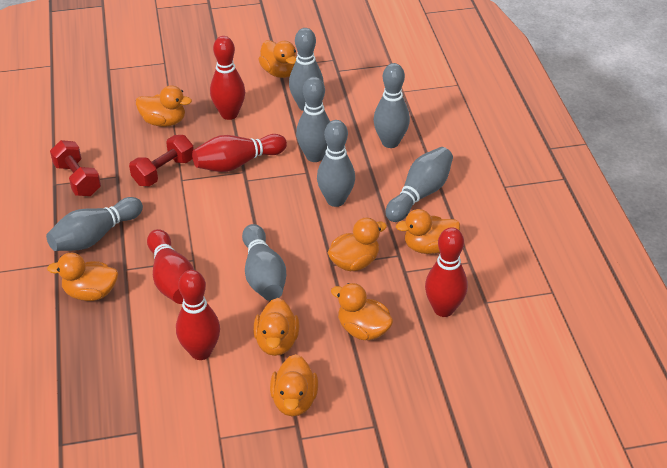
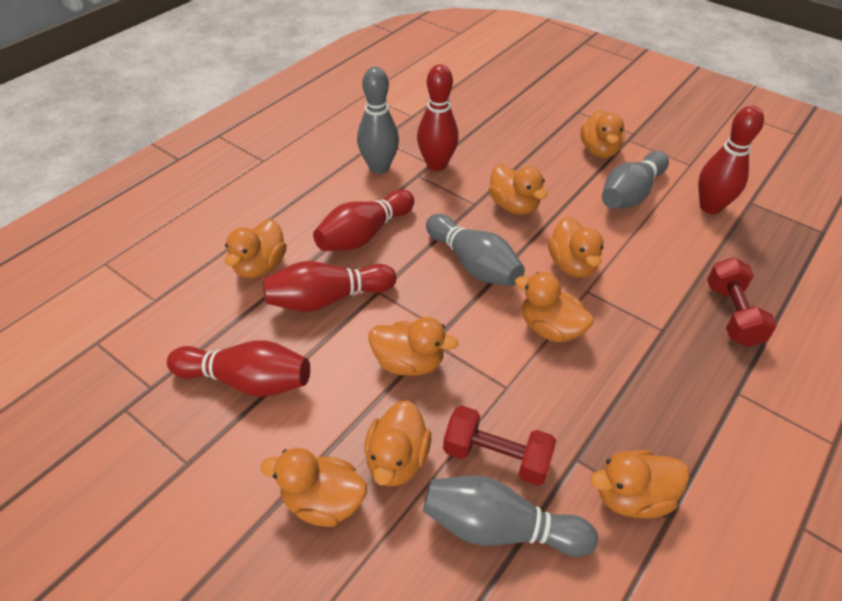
grey bowling pin: [46,197,143,251] [242,224,286,301] [289,28,324,111] [296,77,330,162] [317,120,355,207] [373,63,410,148] [386,147,453,222] = 7 -> [357,67,399,174] [423,475,598,557] [426,214,525,286] [602,151,669,208] = 4
orange duck: [47,253,118,301] [136,85,192,127] [253,298,299,356] [258,40,296,78] [270,354,318,417] [327,218,387,272] [331,283,393,341] [396,209,460,254] = 8 -> [225,219,287,278] [261,448,367,527] [364,400,431,486] [368,317,459,376] [489,164,547,215] [515,272,594,342] [548,217,604,277] [580,110,625,158] [590,450,689,519] = 9

